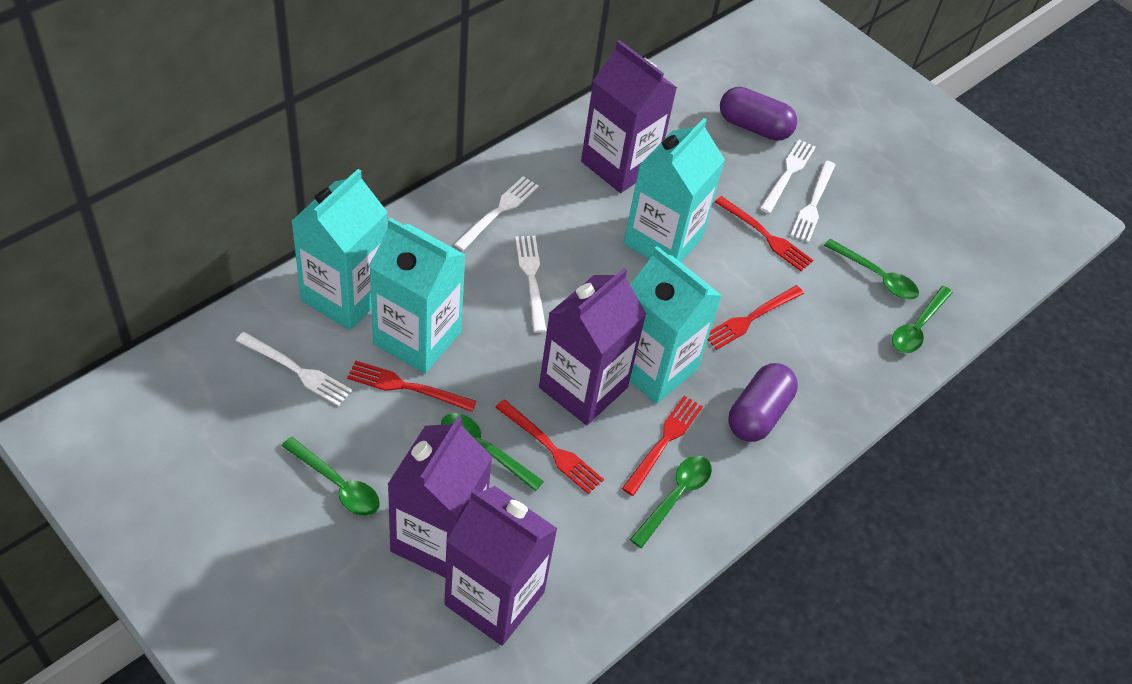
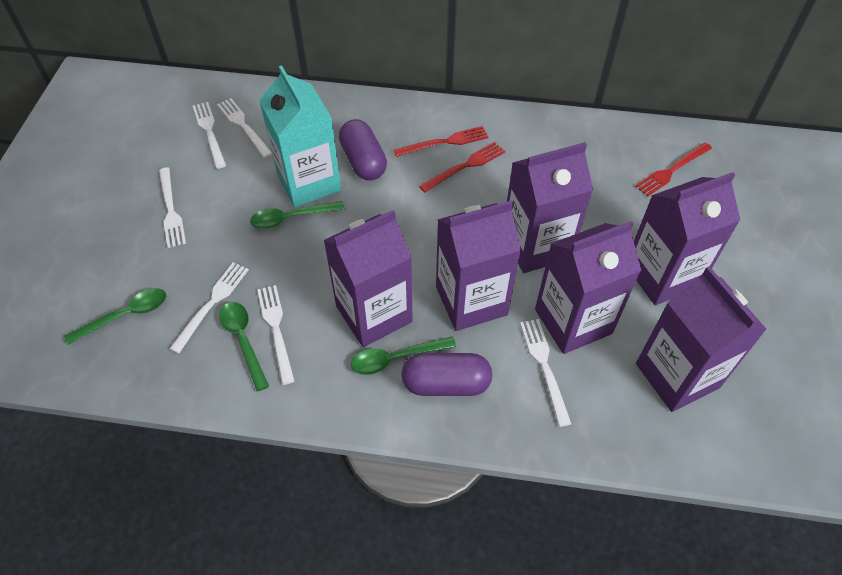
green spoon: [282,437,380,516] [441,413,544,491] [630,456,712,548] [824,239,919,300] [892,286,953,353] = 5 -> [64,288,166,345] [220,302,269,391] [250,201,345,229] [351,337,456,375] = 4
purple carton: [387,417,492,578] [444,486,558,646] [539,268,646,425] [581,40,677,193] = 4 -> [324,210,413,347] [436,201,521,331] [507,142,593,273] [535,221,641,354] [634,172,740,305] [636,266,767,412] = 6
red fork: [347,361,477,412] [495,399,604,494] [622,396,703,496] [708,285,804,350] [715,196,813,271] = 5 -> [394,126,488,157] [419,142,505,193] [635,143,712,197] = 3
turquoise carton: [291,169,387,330] [369,218,465,374] [624,118,725,262] [630,246,722,404] = 4 -> [259,65,341,207] = 1
white fork: [236,332,352,406] [454,176,539,251] [515,236,547,333] [760,139,816,214] [790,161,835,242] = 5 -> [159,167,186,248] [169,262,249,354] [193,102,226,169] [217,98,272,158] [257,285,295,385] [520,319,571,427] = 6

